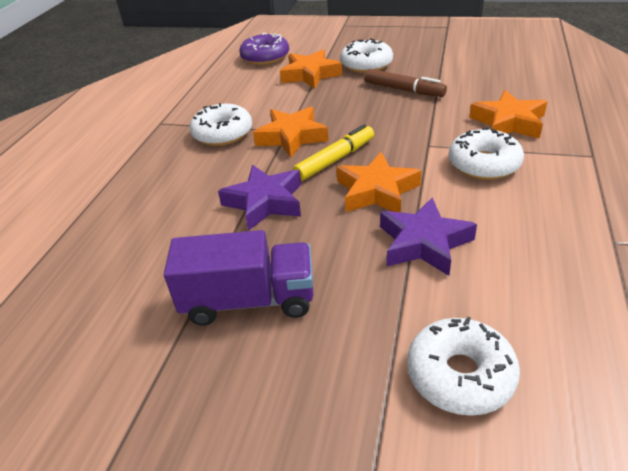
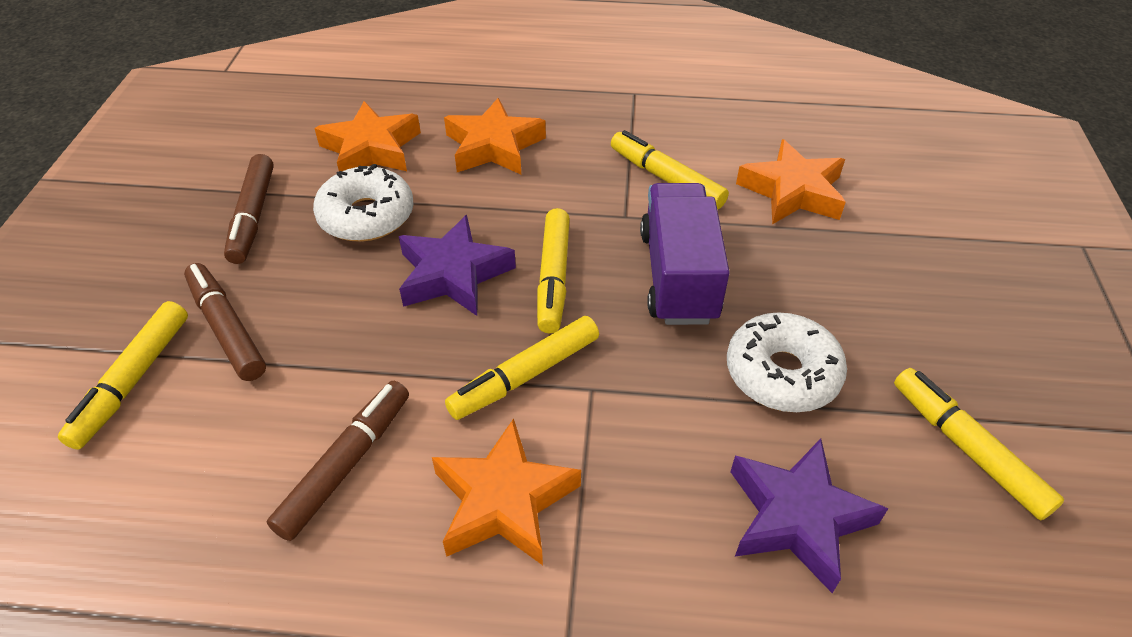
brown marker: [364,69,447,97] = 1 -> [184,263,266,381] [224,154,274,264] [267,381,409,541] = 3
purple donut: [239,33,289,65] = 1 -> none = 0
white donut: [190,103,252,146] [340,38,393,73] [407,317,520,416] [449,127,524,180] = 4 -> [313,164,413,242] [727,312,847,412] = 2
yellow marker: [293,124,374,181] = 1 -> [58,301,188,450] [445,316,599,420] [537,208,570,333] [611,130,729,210] [894,368,1064,520] = 5

